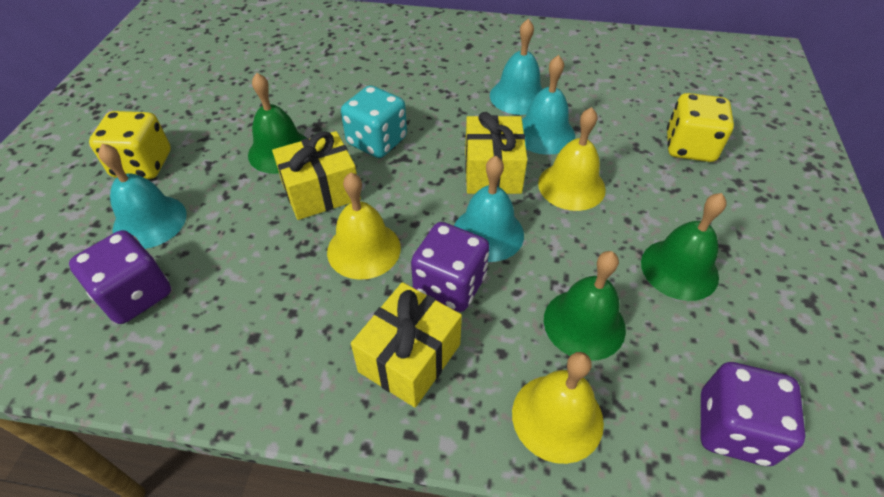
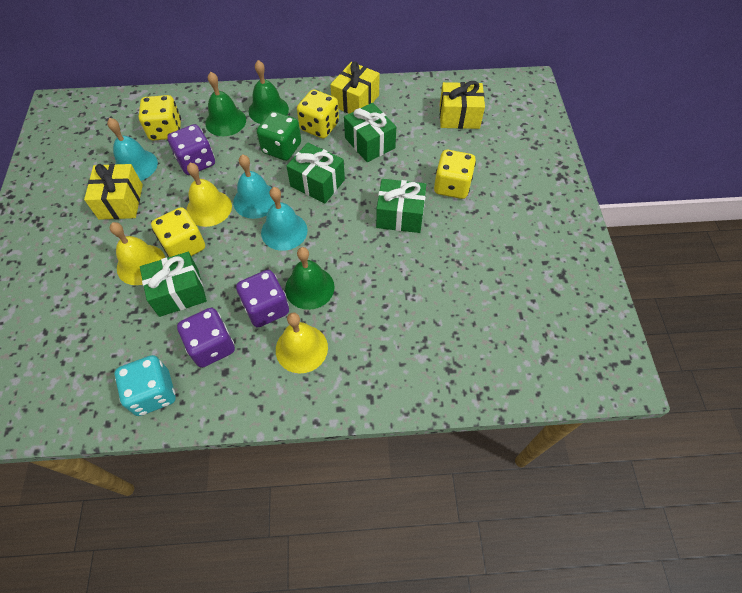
green dice: none = 0 -> [257,111,301,161] = 1
green gift: none = 0 -> [140,252,207,317] [286,143,345,203] [344,103,396,162] [376,179,426,233] = 4
turquoise bell: [98,144,187,249] [454,156,524,262] [490,19,543,115] [522,55,575,155] = 4 -> [107,118,158,181] [233,154,275,219] [261,187,308,251] = 3
yellow dice: [89,111,171,179] [667,93,734,162] = 2 -> [139,95,181,141] [151,207,205,257] [297,90,339,139] [434,150,476,199] = 4

